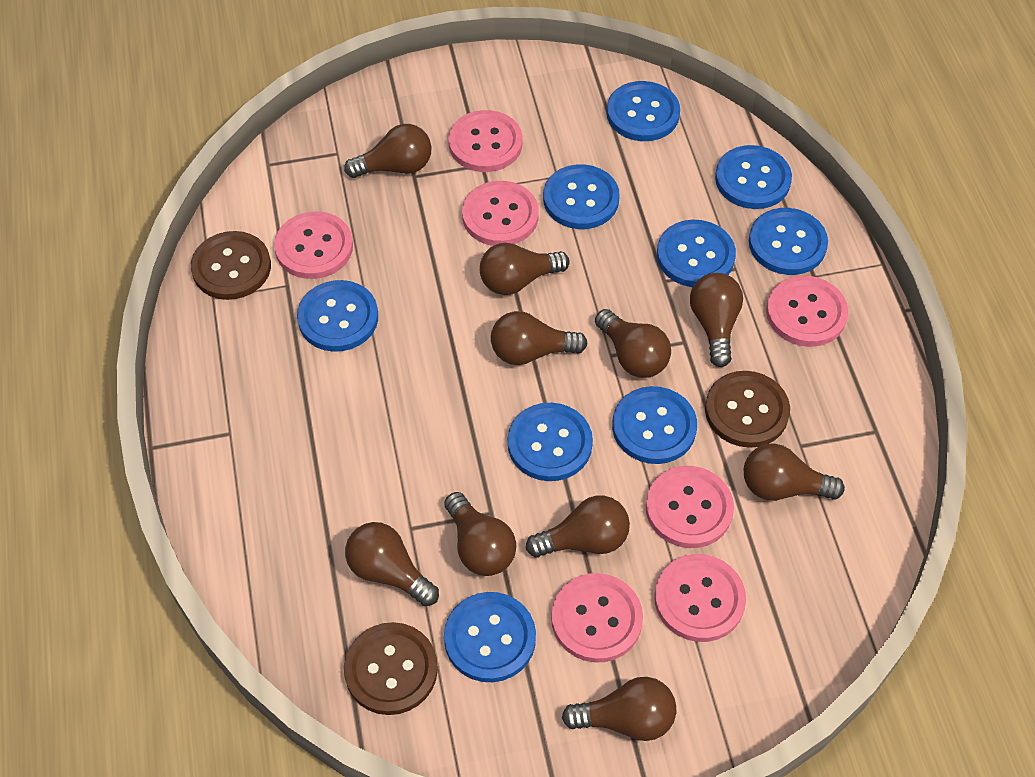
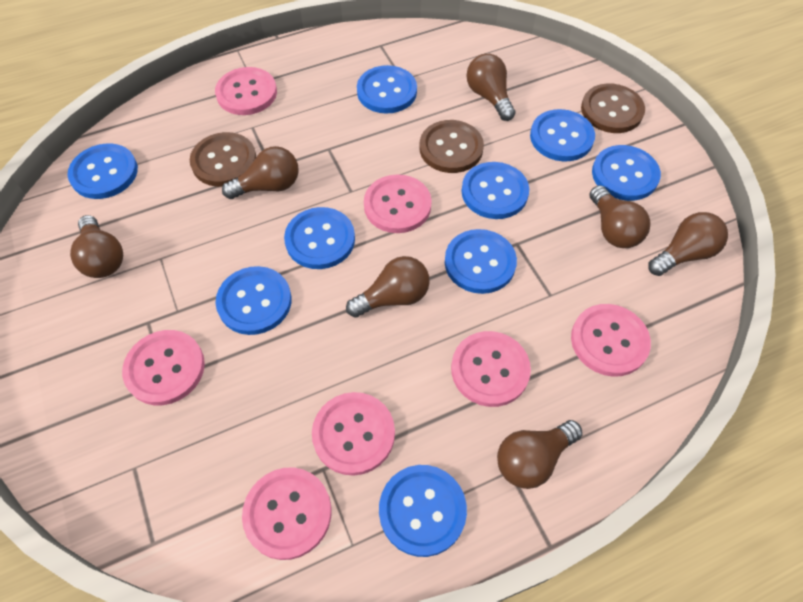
brown light bulb: [344,124,431,178] [345,522,439,606] [444,492,516,576] [480,243,570,295] [491,311,588,365] [526,496,630,558] [562,677,676,741] [595,309,671,378] [690,273,743,367] [744,443,845,501] = 10 -> [70,215,123,278] [222,146,299,199] [346,256,430,318] [466,54,516,121] [497,420,583,489] [590,185,651,248] [648,212,728,276] = 7

